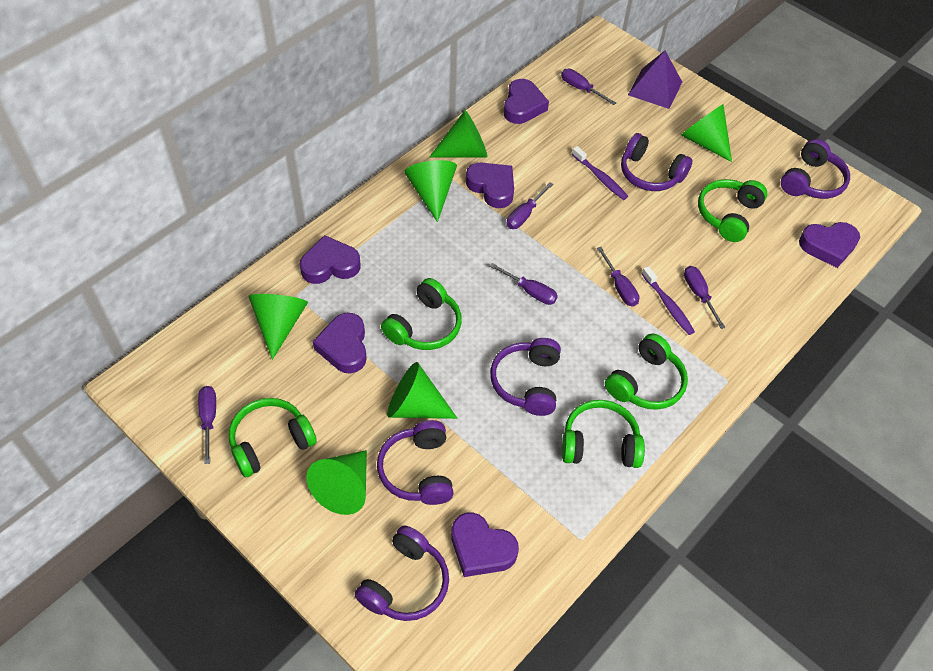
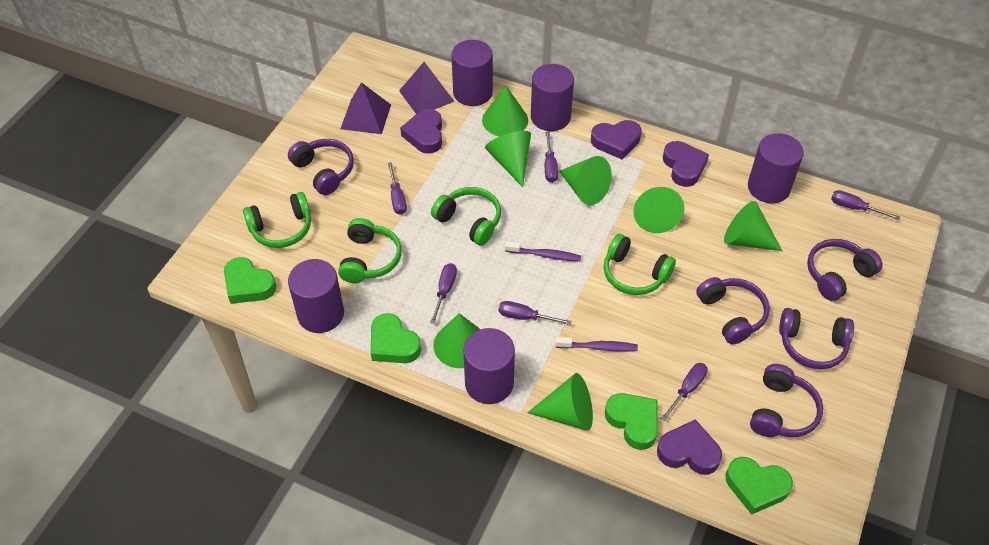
green cone: [248,294,308,360] [306,450,367,515] [387,362,458,419] [404,160,457,222] [429,110,487,158] [681,104,732,162] = 6 -> [434,313,480,368] [482,85,528,137] [485,131,531,187] [527,373,593,431] [559,156,612,205] [633,187,685,233] [724,201,782,251] = 7
green headphones: [229,398,317,477] [381,278,462,350] [562,400,645,468] [605,333,688,410] [698,179,767,242] = 5 -> [243,192,311,248] [338,218,402,283] [431,187,501,246] [604,234,676,295] = 4
green heart: none = 0 -> [224,257,276,304] [371,313,421,363] [605,393,658,450] [726,457,793,515] = 4
purple cylinder: none = 0 -> [288,259,344,333] [451,40,493,106] [463,328,515,404] [531,64,574,131] [748,133,804,203] = 5
purple heart: [300,235,360,284] [313,313,367,374] [451,512,519,577] [466,163,514,208] [504,79,549,124] [799,222,860,268] = 6 -> [400,109,442,154] [591,120,642,159] [657,419,722,475] [663,141,709,187] = 4
purple pyramid: [628,51,682,109] = 1 -> [341,82,391,134] [399,62,455,114] = 2

